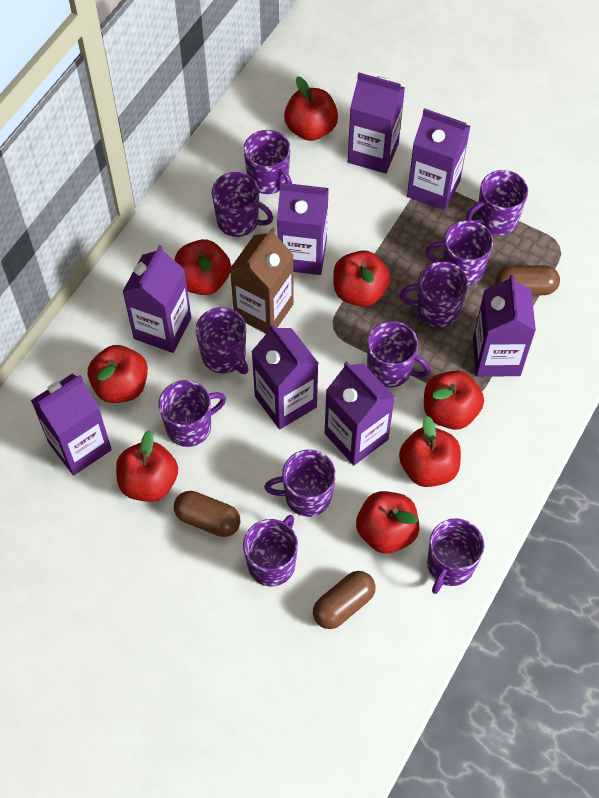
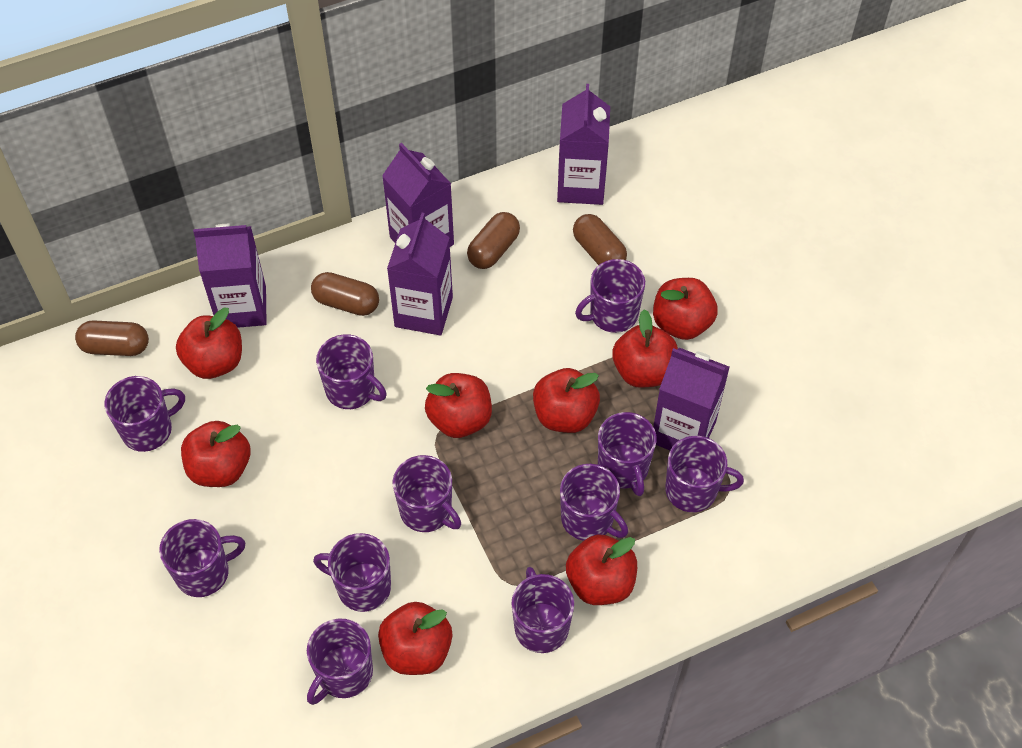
brown capsule: [174,491,240,537] [313,571,376,629] [496,265,560,296] = 3 -> [75,320,149,356] [311,272,379,316] [467,212,520,269] [573,214,627,265] = 4
brown carton: [230,228,294,333] = 1 -> none = 0
purple carton: [31,374,112,475] [122,245,191,353] [251,324,318,430] [277,183,329,275] [325,361,395,465] [348,72,405,174] [407,108,470,211] [473,274,536,377] = 8 -> [193,224,267,328] [382,143,454,247] [387,213,453,335] [557,84,610,205] [653,348,730,450] = 5

